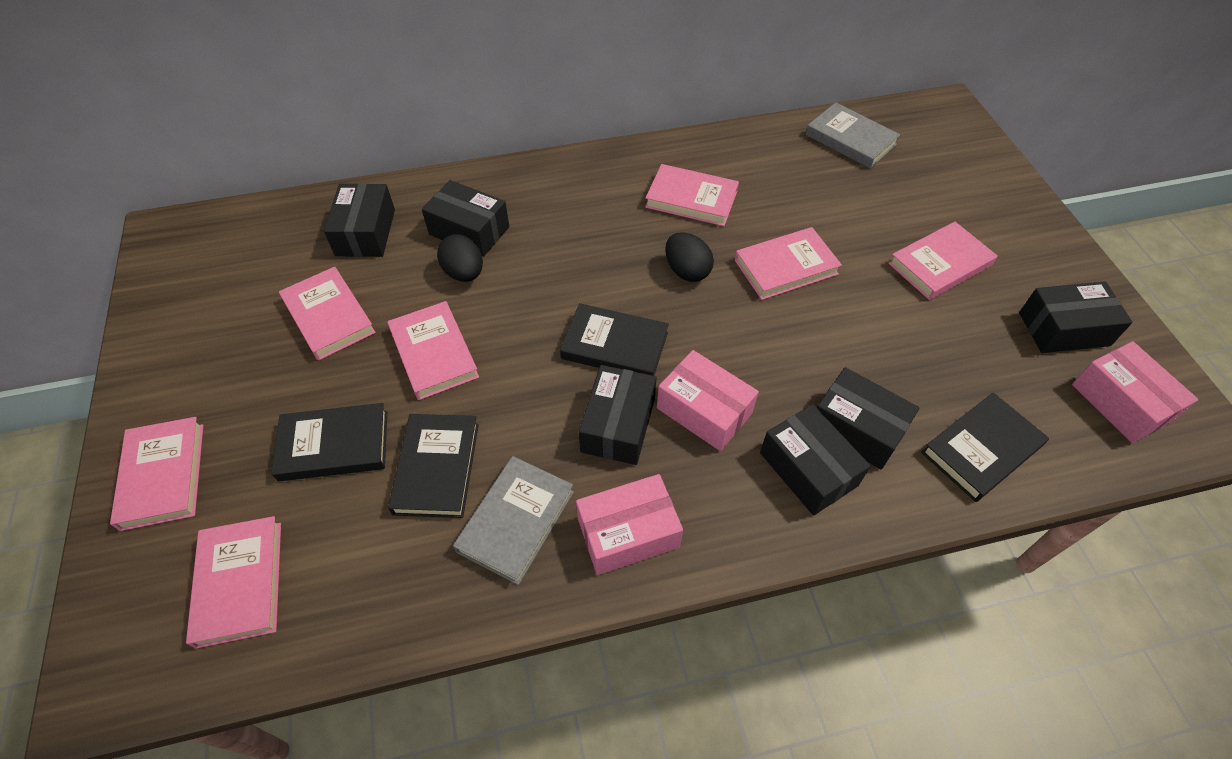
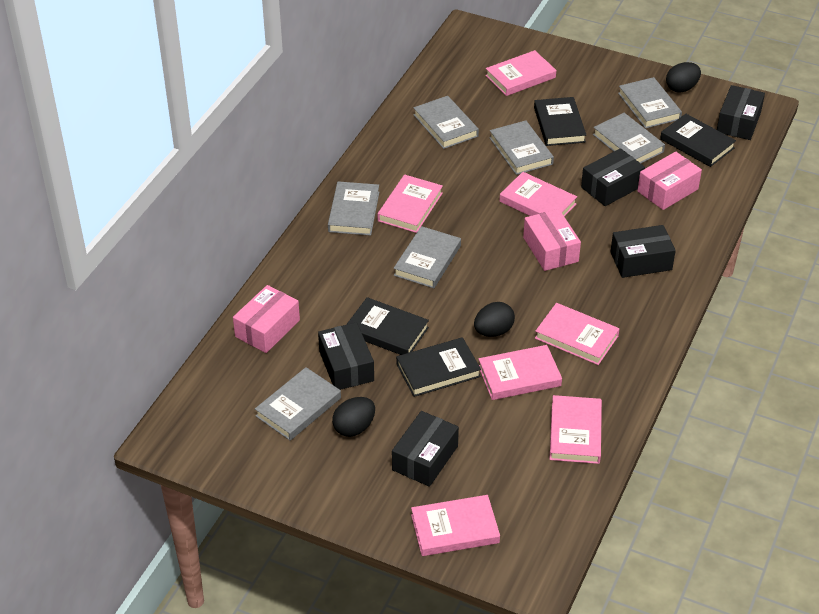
black box: [324,183,395,257] [422,180,509,257] [579,365,657,465] [760,404,870,515] [817,367,920,469] [1019,281,1132,353] = 6 -> [318,322,374,390] [392,411,459,487] [581,148,645,206] [610,225,676,278] [717,85,765,140] = 5
black egg: [437,234,483,282] [665,232,714,282] = 2 -> [332,397,375,437] [474,302,515,337] [666,62,701,93] = 3
grey book: [453,456,574,585] [806,102,901,169] = 2 -> [255,367,341,441] [328,181,379,236] [394,226,461,288] [413,96,479,149] [489,120,554,175] [593,113,665,163] [618,77,682,129] = 7

